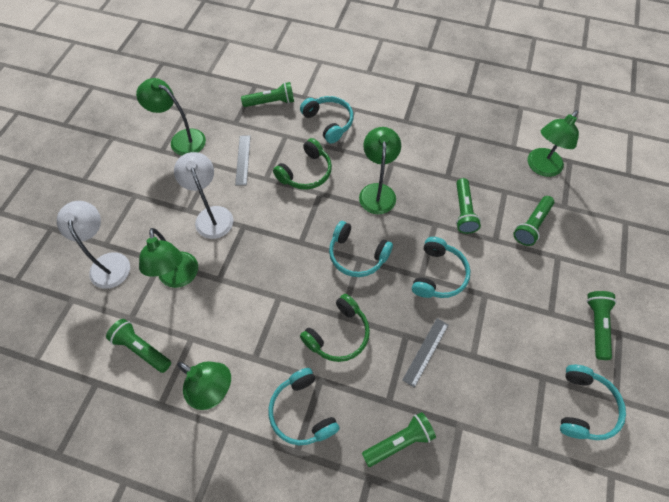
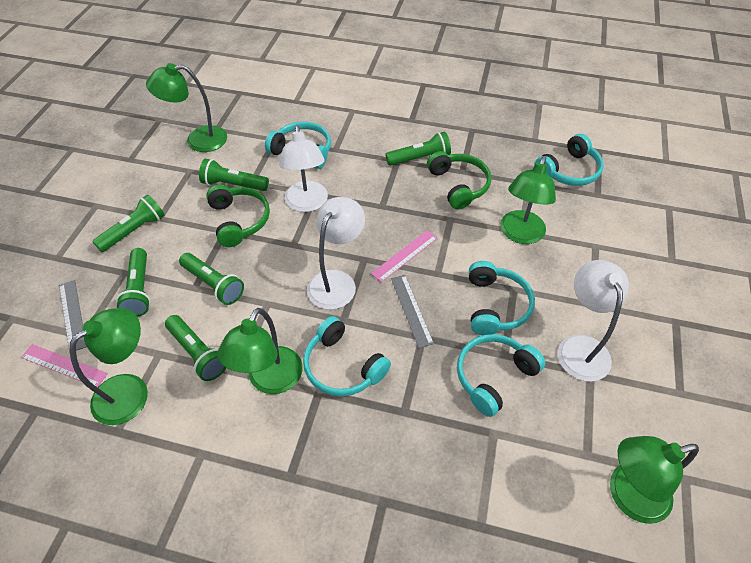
pink ruler: none = 0 -> [21,344,108,388] [371,230,438,282] = 2
white lamp: [57,201,130,289] [174,152,233,239] = 2 -> [279,125,328,212] [307,197,365,310] [558,260,629,382] = 3

